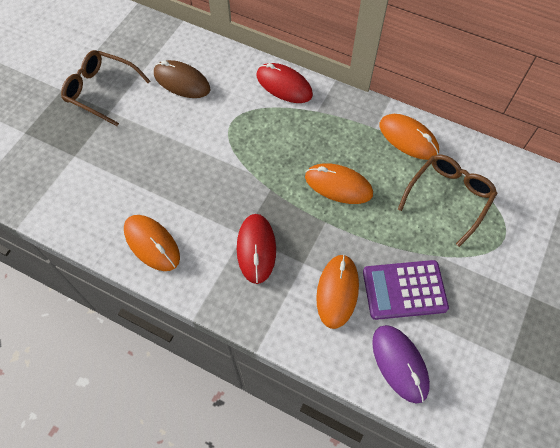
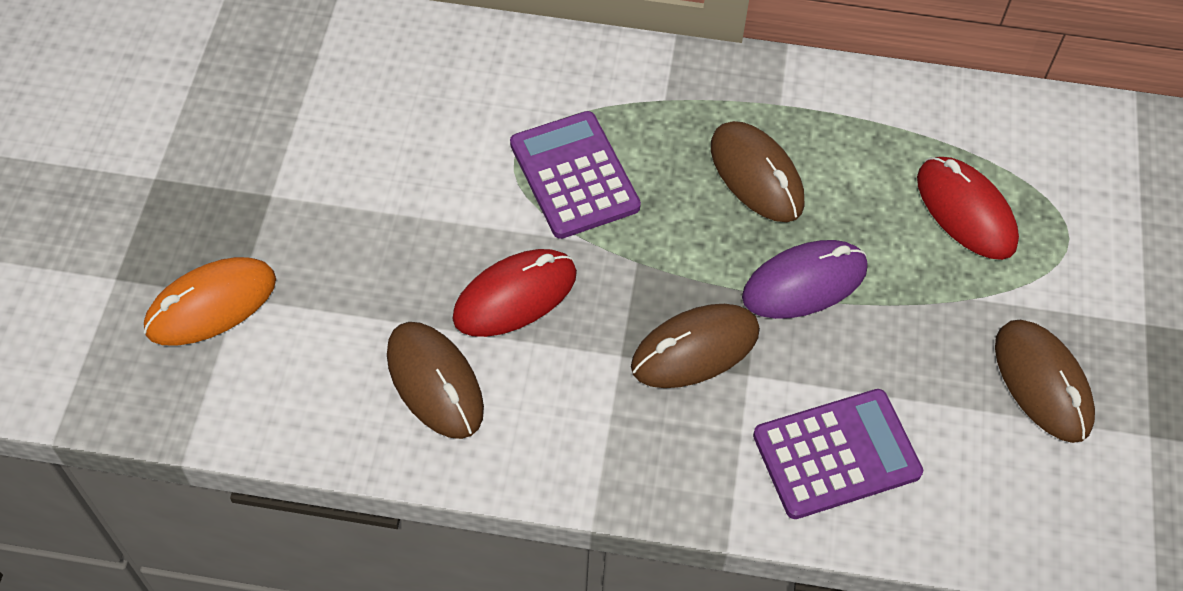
brown glasses: [61,50,150,126] [398,155,497,247] = 2 -> none = 0
brown mouse: [154,60,210,98] = 1 -> [387,322,484,439] [631,304,760,388] [711,121,805,222] [995,320,1095,443] = 4
orange mouse: [124,215,180,271] [305,163,373,204] [316,255,359,329] [379,114,439,160] = 4 -> [144,257,276,346] = 1
purple calculator: [363,260,449,320] = 1 -> [510,111,641,239] [753,389,923,519] = 2

